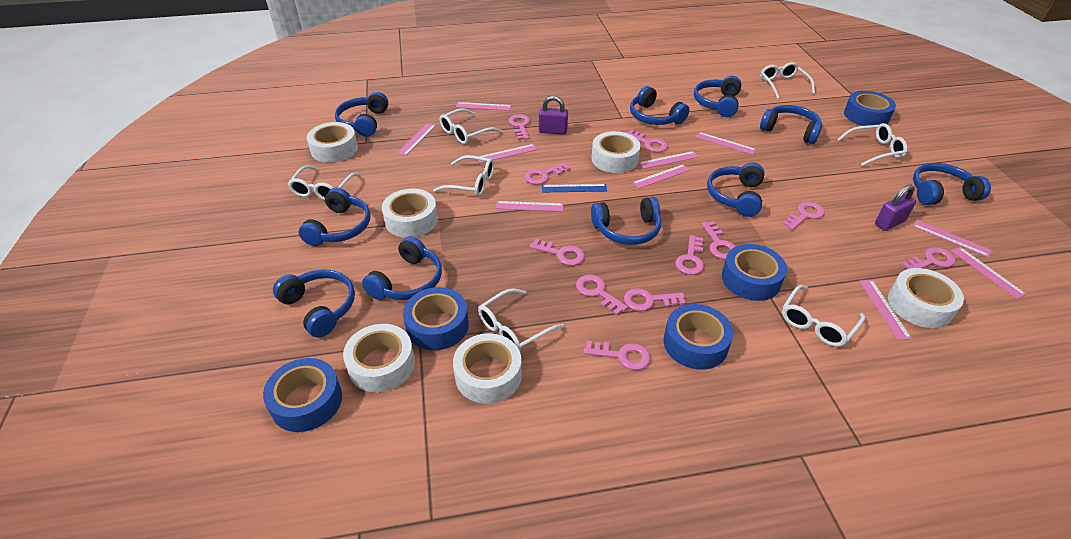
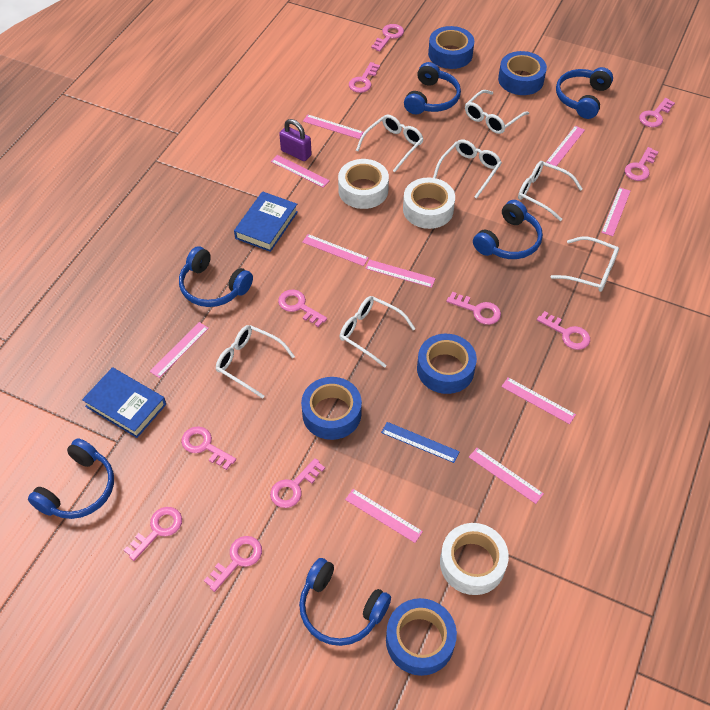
blue book: none = 0 -> [82,367,166,438] [234,191,298,252] = 2
blue headphones: [273,269,355,338] [298,187,371,246] [335,92,389,137] [362,236,442,300] [591,197,661,245] [630,86,689,125] [694,76,741,117] [707,162,765,217] [760,105,822,144] [913,163,991,205] = 10 -> [28,438,114,519] [179,246,253,307] [299,558,391,646] [404,62,461,114] [473,200,543,259] [556,67,613,119] = 6
purple padlock: [539,96,568,135] [875,185,916,231] = 2 -> [279,119,312,161] = 1
white tape: [307,122,358,163] [343,324,415,392] [382,189,438,238] [453,333,522,404] [592,131,640,173] [888,268,964,328] = 6 -> [338,159,389,209] [403,178,455,229] [440,523,509,595] = 3

